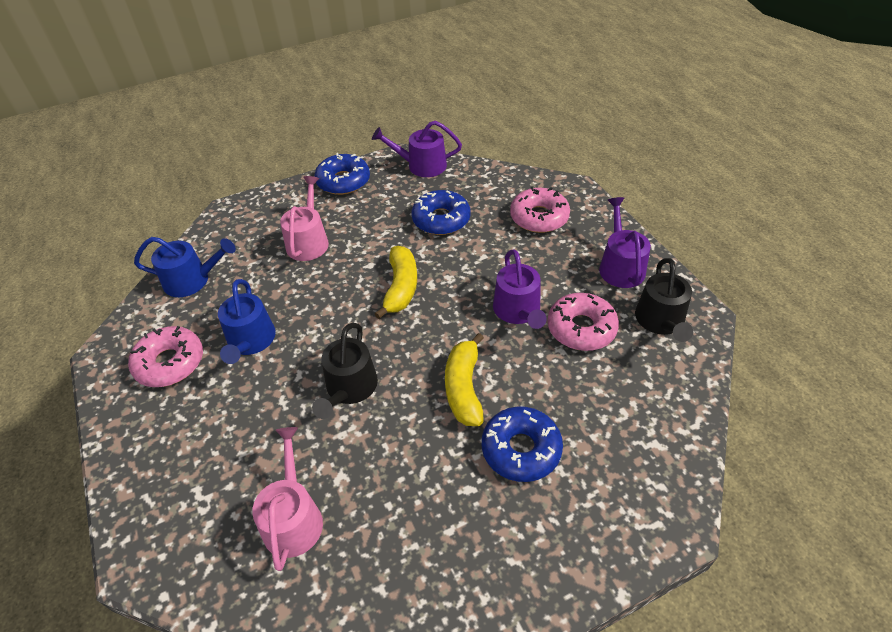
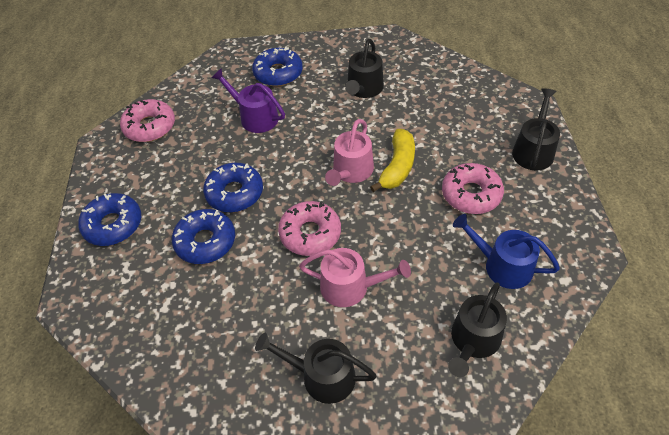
black watering can: [312,323,378,419] [635,258,693,342] = 2 -> [255,333,377,404] [345,39,384,98] [448,282,507,377] [512,88,560,170] = 4
blue donut: [314,153,370,195] [411,190,471,235] [482,407,563,482] = 3 -> [78,193,141,246] [172,209,235,264] [203,163,263,212] [252,47,303,86] = 4
blue watering can: [134,237,236,297] [218,279,276,364] = 2 -> [453,214,560,289] = 1
purple watering can: [372,121,462,177] [493,250,547,329] [599,197,651,288] = 3 -> [212,68,285,133] = 1
yellow banana: [375,246,417,319] [445,333,484,426] = 2 -> [370,129,415,192] = 1

